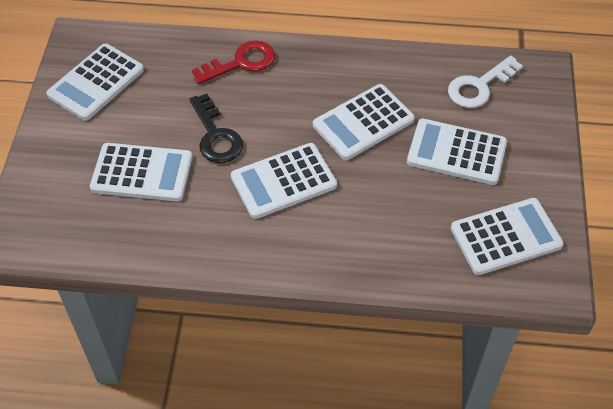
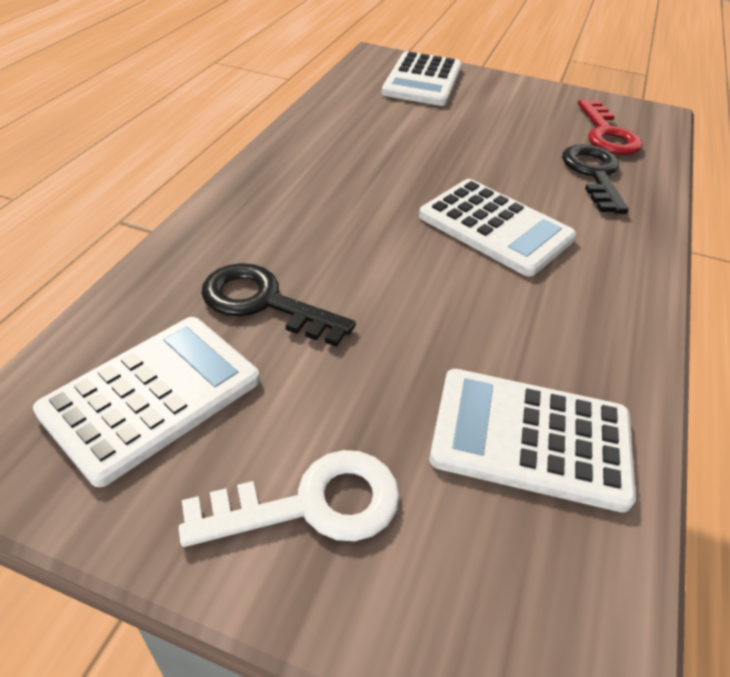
black key: [189,94,243,163] = 1 -> [201,263,356,347] [562,144,629,214] = 2
white calculator: [46,44,144,121] [90,143,192,201] [231,143,337,219] [313,84,415,160] [407,119,507,185] [451,198,564,275] = 6 -> [33,317,260,487] [382,51,461,106] [419,179,576,277] [429,369,636,513] = 4

